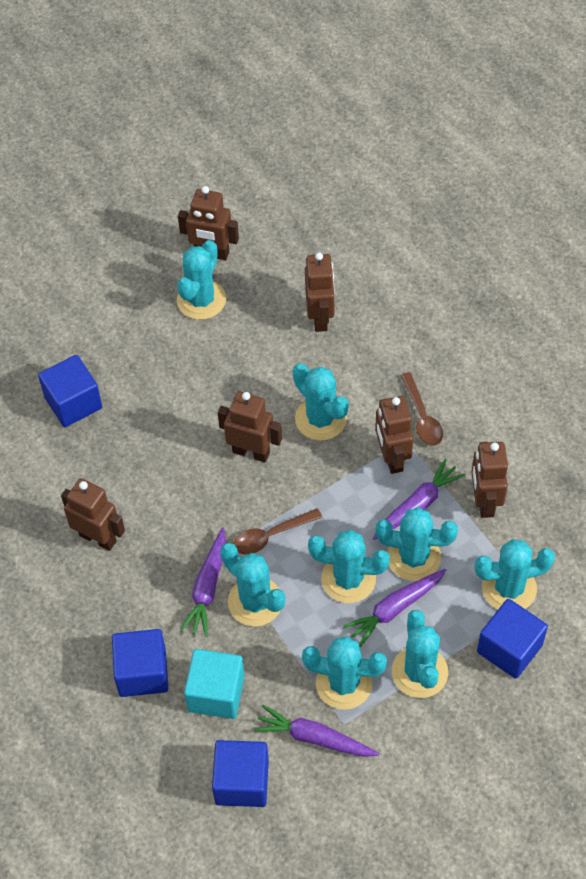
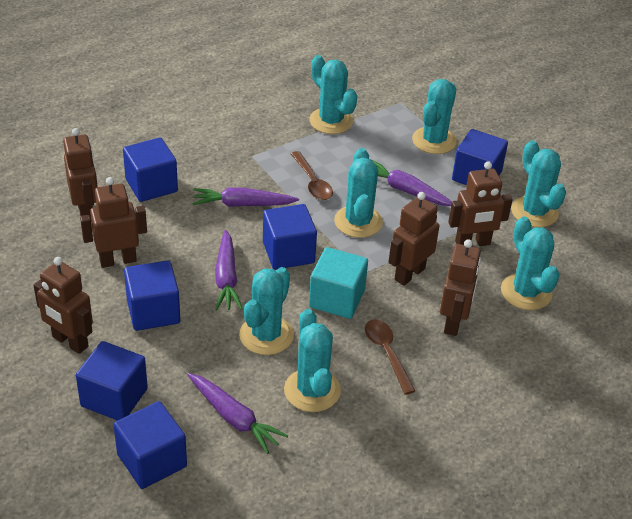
blue cube: [38,355,102,427] [112,629,168,697] [212,740,269,807] [477,599,548,679] = 4 -> [76,341,148,421] [114,401,187,489] [123,138,178,202] [124,260,180,331] [263,204,317,270] [452,129,508,185] = 6
turquoise cactus: [177,240,226,320] [220,543,285,627] [293,363,349,441] [302,636,387,710] [308,530,390,603] [376,507,458,581] [392,610,448,698] [475,539,555,610] = 8 -> [239,267,294,355] [284,309,341,412] [309,55,358,134] [334,148,383,238] [412,79,457,154] [501,217,560,310] [511,140,566,227] = 7

